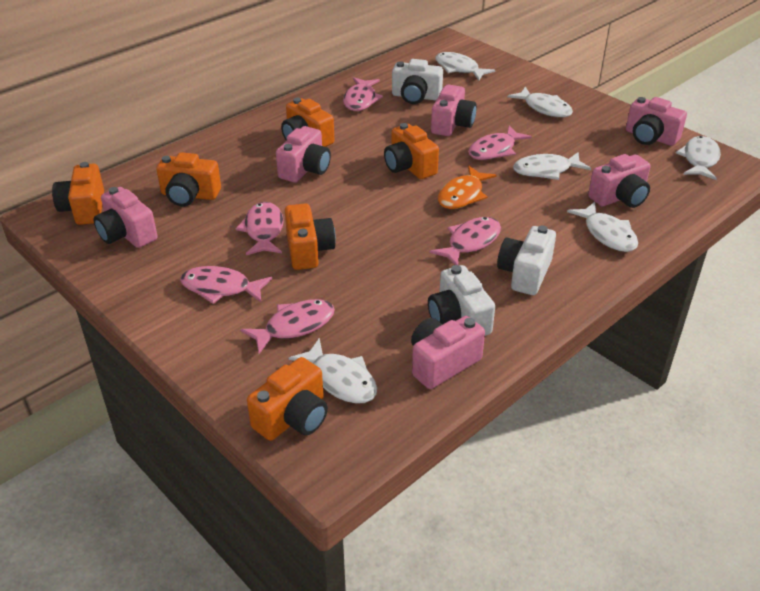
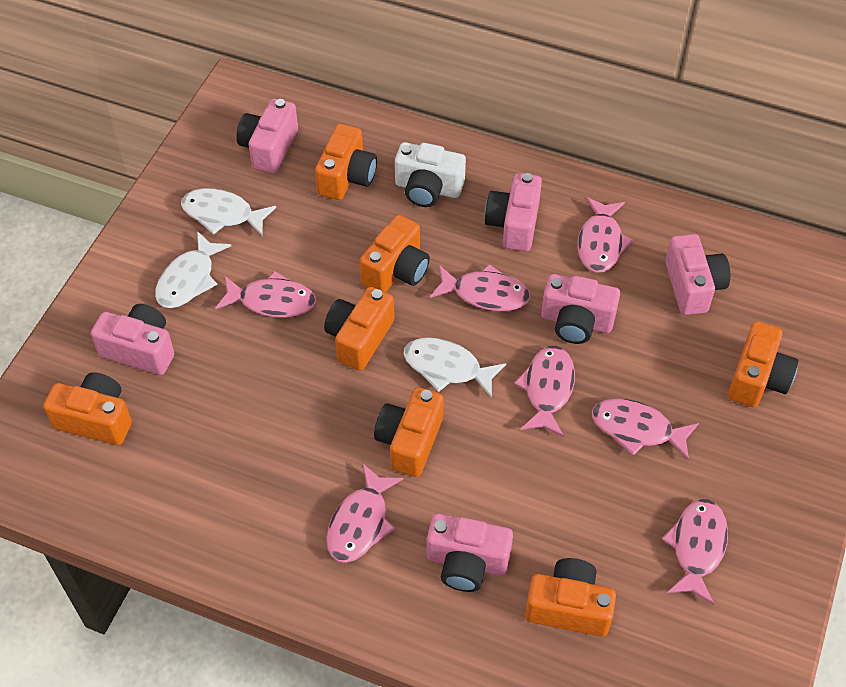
orange camera: [52,162,104,225] [156,152,221,206] [247,357,328,441] [281,98,334,147] [285,203,336,270] [384,123,439,179] = 6 -> [43,372,132,445] [315,124,377,200] [324,287,394,371] [360,215,430,292] [374,387,444,477] [525,558,616,637] [728,321,799,407] = 7
orange fish: [438,166,497,209] = 1 -> none = 0
pink fish: [180,266,273,304] [236,202,284,255] [240,299,335,354] [343,77,383,111] [430,217,501,265] [469,126,532,160] = 6 -> [215,271,316,318] [326,464,403,563] [430,264,530,311] [514,346,575,437] [578,197,633,273] [592,399,699,460] [662,499,728,605] = 7
white camera: [392,59,443,104] [428,265,495,336] [497,225,556,295] = 3 -> [395,142,466,207] = 1
white fish: [289,338,377,404] [436,52,495,80] [507,86,573,117] [513,152,591,180] [567,202,638,252] [676,136,721,180] = 6 -> [155,231,231,308] [181,188,276,236] [403,337,506,398] = 3

